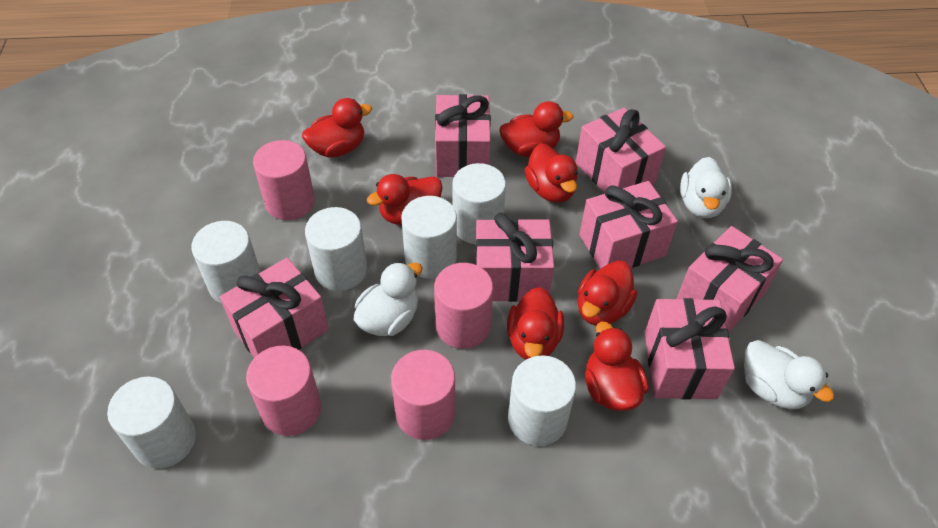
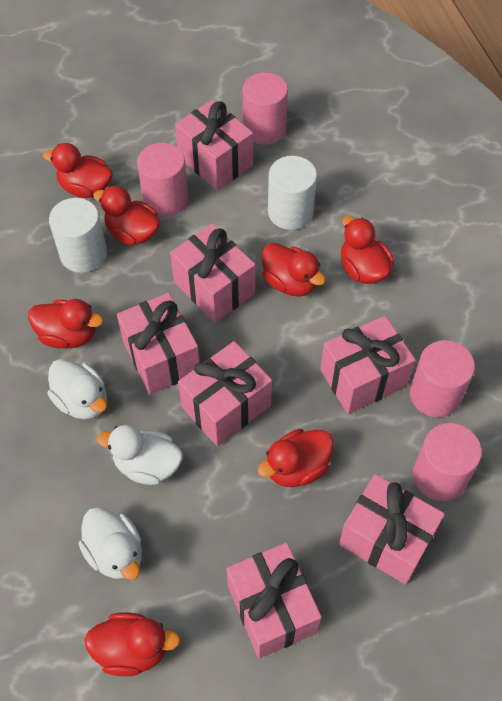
white cylinder: [107,377,196,469] [191,221,261,304] [305,207,367,291] [401,196,457,279] [452,163,506,244] [508,355,576,446] = 6 -> [49,198,107,273] [268,156,317,230] = 2

